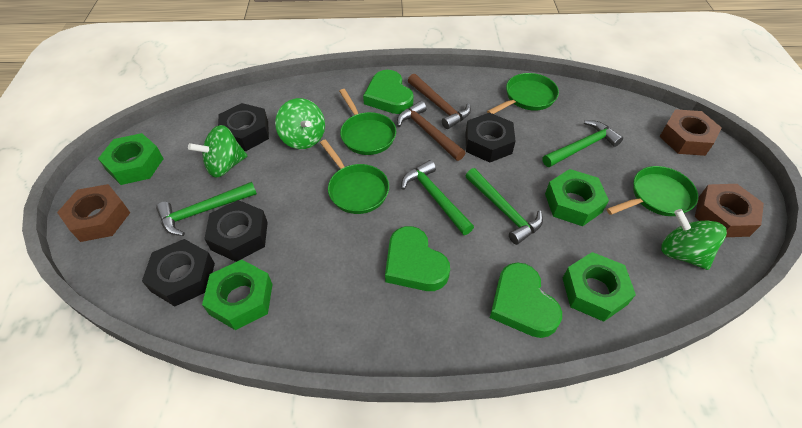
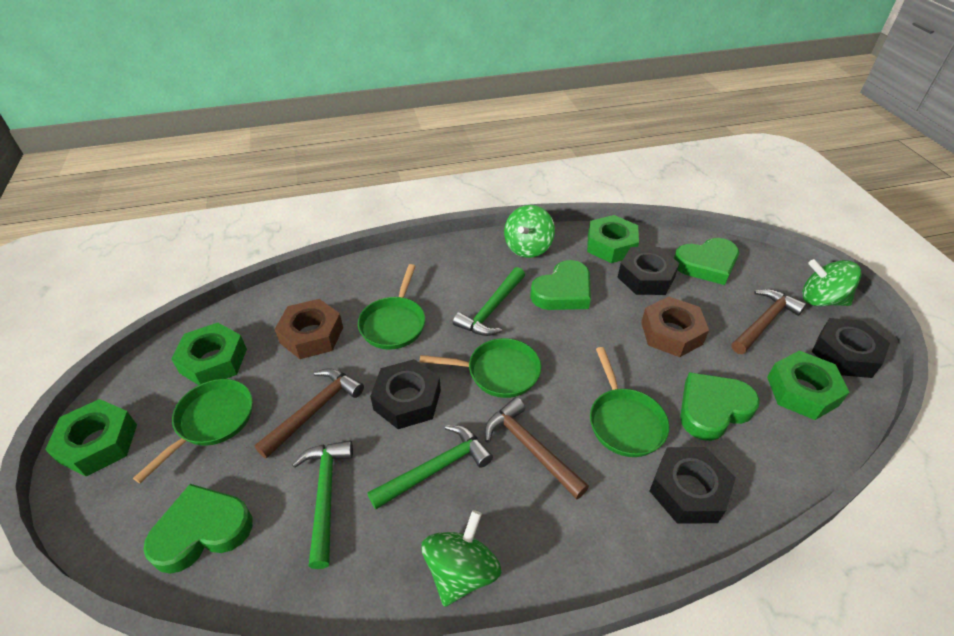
brown hammer: [397,101,465,161] [408,74,471,129] = 2 -> [254,368,364,459] [484,397,589,499] [732,289,807,354] = 3
brown nut: [57,184,130,242] [659,109,722,156] [695,184,764,237] = 3 -> [275,299,343,359] [641,297,709,357] = 2
green hammer: [156,182,257,236] [401,160,474,235] [466,168,543,245] [543,120,623,167] = 4 -> [292,440,353,569] [367,425,493,509] [453,267,525,336] = 3
green heart: [363,70,414,114] [385,226,450,291] [490,262,562,338] = 3 -> [143,484,253,574] [530,260,591,310] [674,238,739,285] [680,372,760,441] = 4

